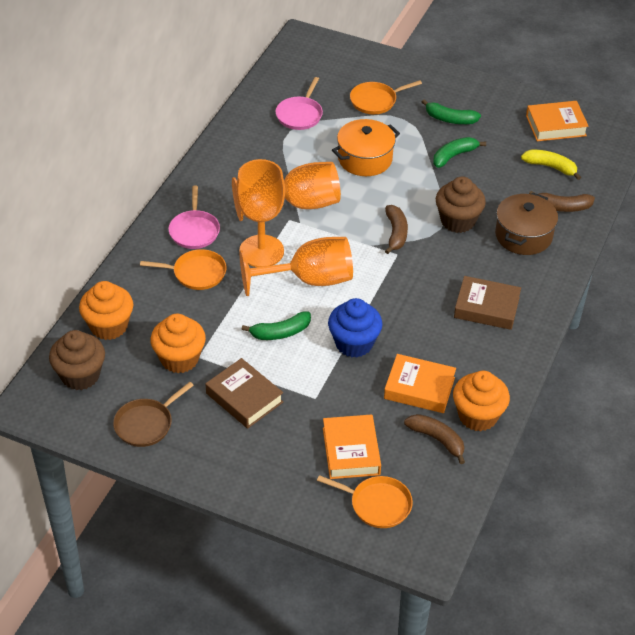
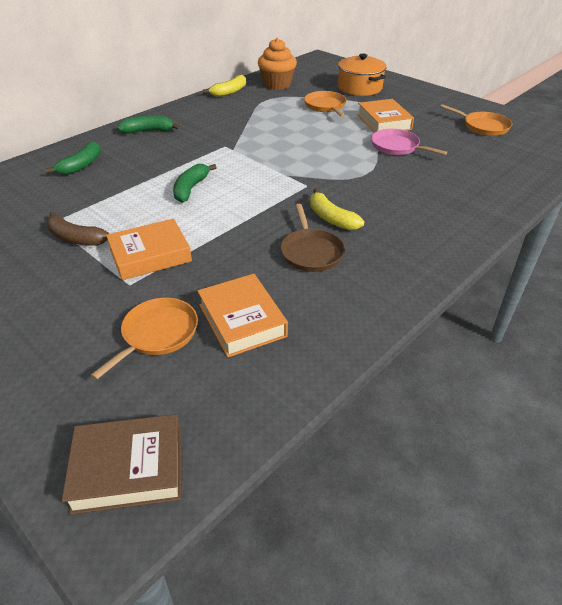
blue cupcake: [328,298,383,358] = 1 -> none = 0
brown banana: [385,205,408,254] [404,414,465,464] [529,191,595,212] = 3 -> [47,211,109,246] = 1
brown book: [206,358,283,429] [454,276,521,330] = 2 -> [62,414,181,515] = 1
brown cupcake: [49,330,105,390] [436,177,486,233] = 2 -> none = 0
brown pot: [495,193,558,255] = 1 -> none = 0
orange cupcake: [79,281,133,340] [150,314,206,373] [453,371,510,431] = 3 -> [258,38,297,90] = 1
orange goblet: [232,162,341,221] [236,159,285,267] [240,237,353,296] = 3 -> none = 0
pink pan: [168,185,220,249] [275,77,323,130] = 2 -> [371,129,447,155] = 1
yellow banana: [521,150,581,180] = 1 -> [203,75,246,97] [310,189,364,230] = 2

